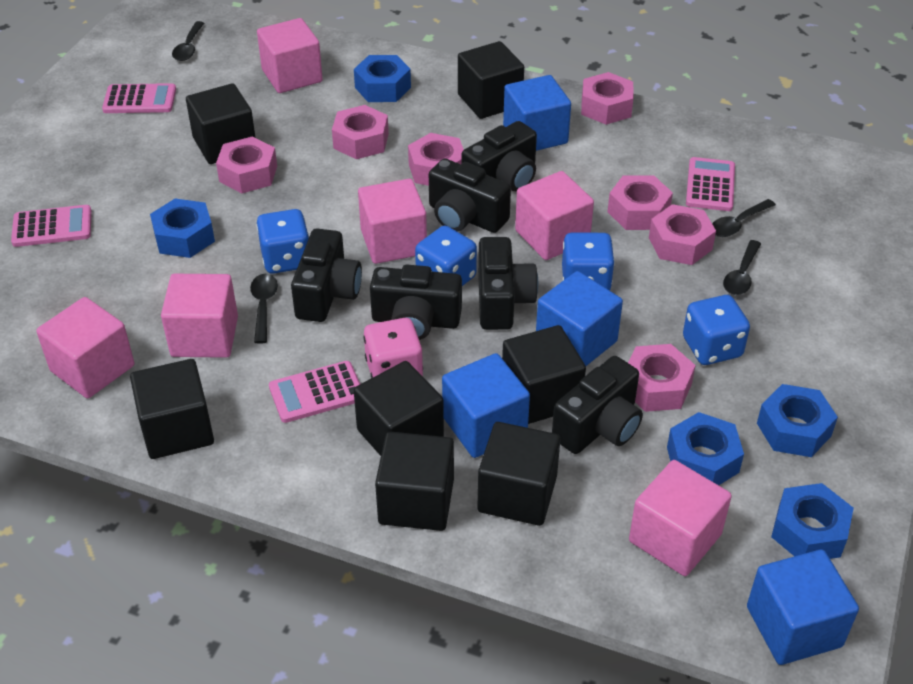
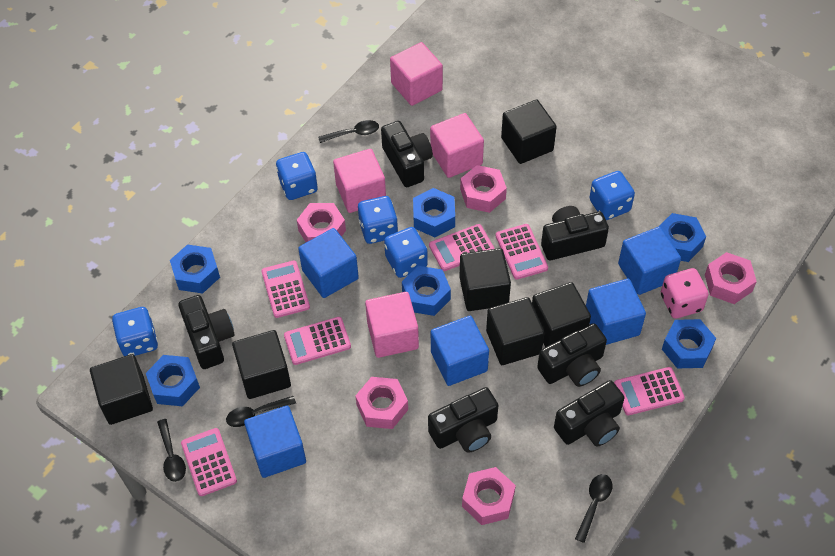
black cube: [130,359,214,459] [186,83,256,164] [354,361,444,456] [375,432,454,531] [458,41,524,119] [478,422,560,526] [502,325,586,424] = 7 -> [90,354,153,425] [232,330,291,399] [459,248,511,311] [486,297,545,365] [501,99,557,164] [532,282,591,347] = 6
blue cube: [442,353,530,458] [503,75,571,151] [536,271,623,366] [747,549,859,665] = 4 -> [244,406,306,478] [298,228,359,298] [431,316,489,386] [586,279,646,345] [618,227,681,295] = 5
blue dice: [256,209,309,274] [415,225,477,286] [562,233,615,291] [683,295,750,365] = 4 -> [112,307,158,356] [276,152,318,200] [358,196,398,244] [384,227,428,278] [589,171,635,220] = 5
blue nut: [150,199,215,258] [354,55,411,102] [667,412,744,485] [757,384,838,457] [771,483,854,559] = 5 -> [146,355,200,406] [170,244,220,294] [402,266,451,316] [413,188,455,237] [659,213,706,262] [662,319,716,368] = 6
pink calculator: [11,205,92,247] [102,83,176,113] [269,361,360,423] [686,157,735,211] = 4 -> [181,428,237,496] [261,260,310,318] [284,317,351,365] [429,224,495,271] [496,224,548,280] [614,367,685,415] = 6
pink cube: [36,297,134,398] [161,274,238,358] [257,18,323,93] [358,179,427,264] [515,171,594,260] [629,460,732,576] = 6 -> [333,149,386,213] [365,292,419,358] [390,42,443,106] [430,113,484,178] = 4
pink nut: [216,137,277,193] [332,105,389,159] [408,133,464,186] [581,72,634,125] [607,175,673,230] [628,344,696,412] [649,204,716,265] = 7 -> [297,203,346,242] [355,377,408,429] [460,165,507,213] [462,467,516,525] [705,252,757,304] = 5

